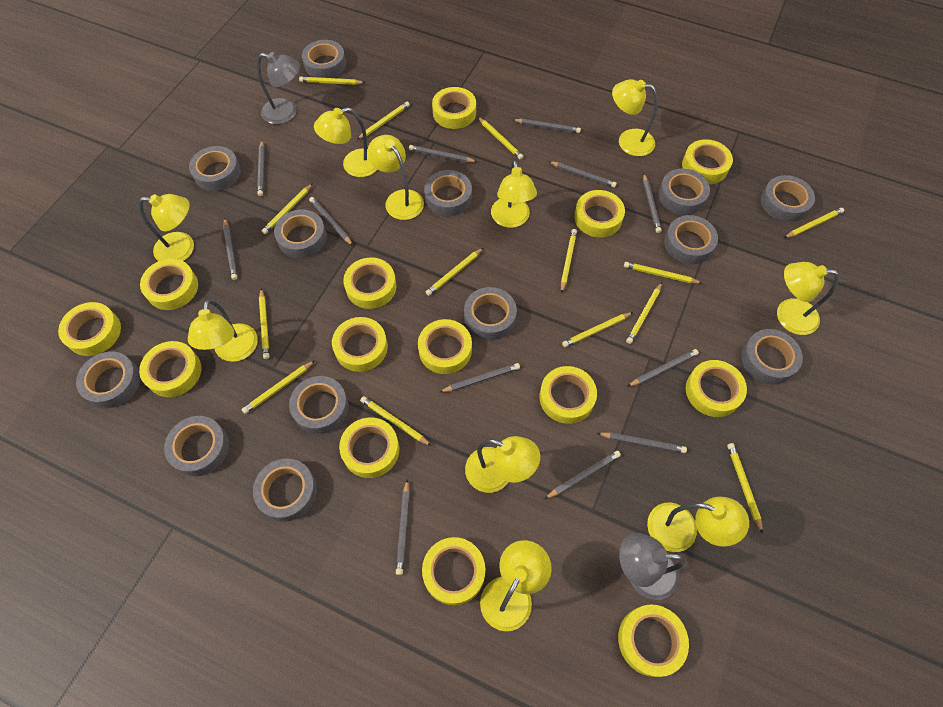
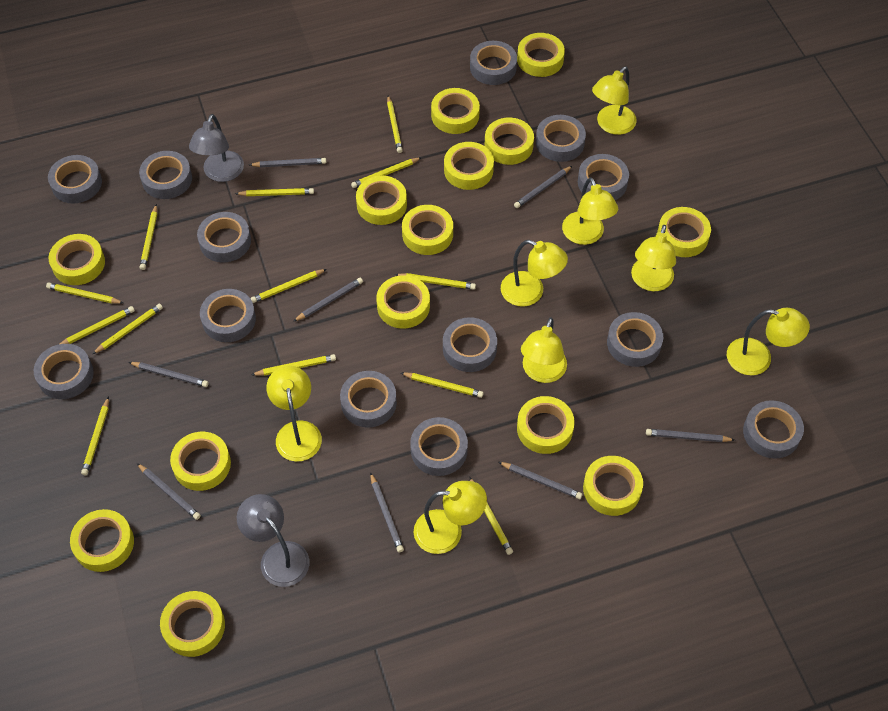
grey pencil: [223,218,237,280] [257,141,265,196] [309,197,353,246] [396,479,410,575] [409,145,477,162] [440,363,520,392] [513,119,581,133] [545,451,621,499] [548,161,617,188] [597,432,687,453] [627,349,699,387] [643,174,662,233] = 12 -> [129,362,209,387] [137,463,201,520] [250,158,326,167] [293,278,363,322] [370,472,404,553] [499,462,583,499] [514,166,572,208] [646,429,735,442] = 8
yellow lamp: [138,194,194,261] [188,300,258,362] [314,107,378,177] [367,135,424,220] [465,436,540,493] [480,540,552,631] [491,160,537,228] [612,79,658,156] [647,497,749,552] [777,262,839,335] = 10 -> [266,366,322,462] [414,481,487,554] [501,240,568,307] [521,317,567,383] [562,177,618,245] [592,67,637,135] [631,225,676,291] [727,308,810,376] = 8
yellow pencil: [241,361,315,414] [259,288,270,359] [262,183,313,234] [299,77,365,85] [357,102,410,140] [360,396,432,446] [426,248,483,296] [478,117,523,160] [561,229,577,293] [562,312,633,347] [624,262,702,284] [626,282,662,344] [727,443,763,534] [784,208,844,238] = 14 -> [46,283,123,304] [60,306,135,344] [81,397,109,475] [93,304,163,354] [140,204,157,270] [235,188,314,196] [250,269,327,303] [252,354,336,376] [351,157,422,188] [387,95,403,153] [395,273,476,290] [401,372,484,398] [469,477,513,555] = 13

